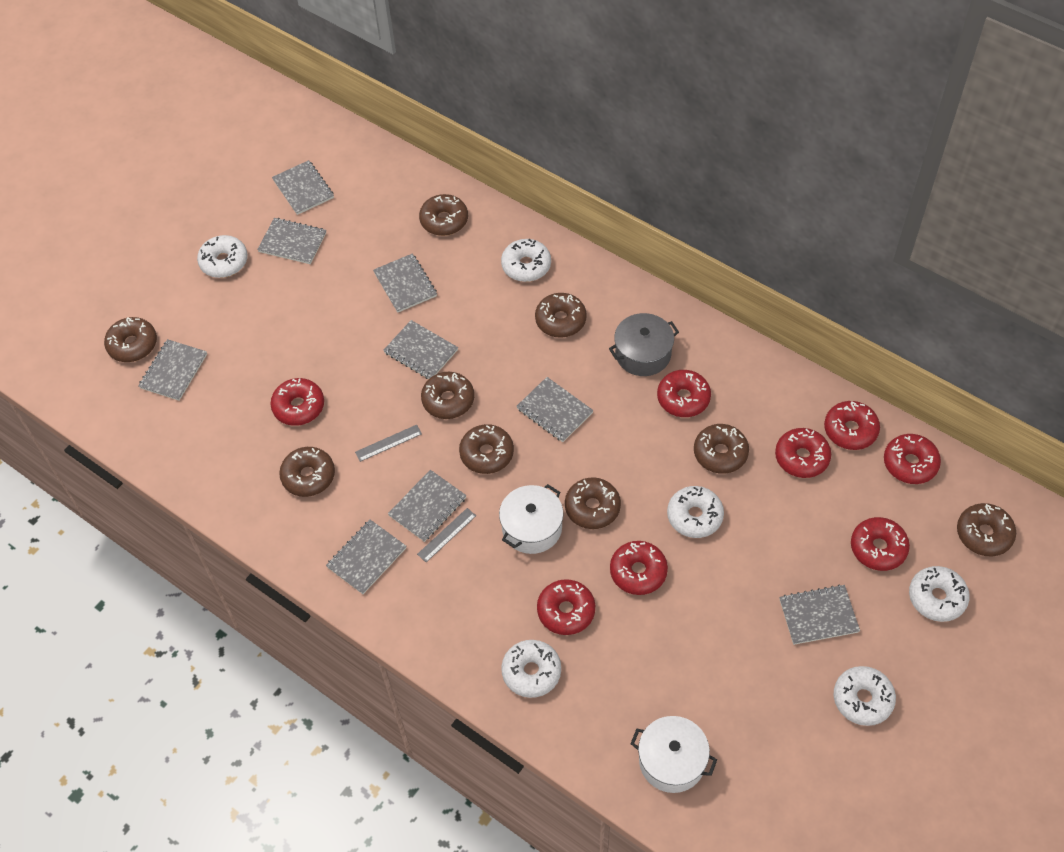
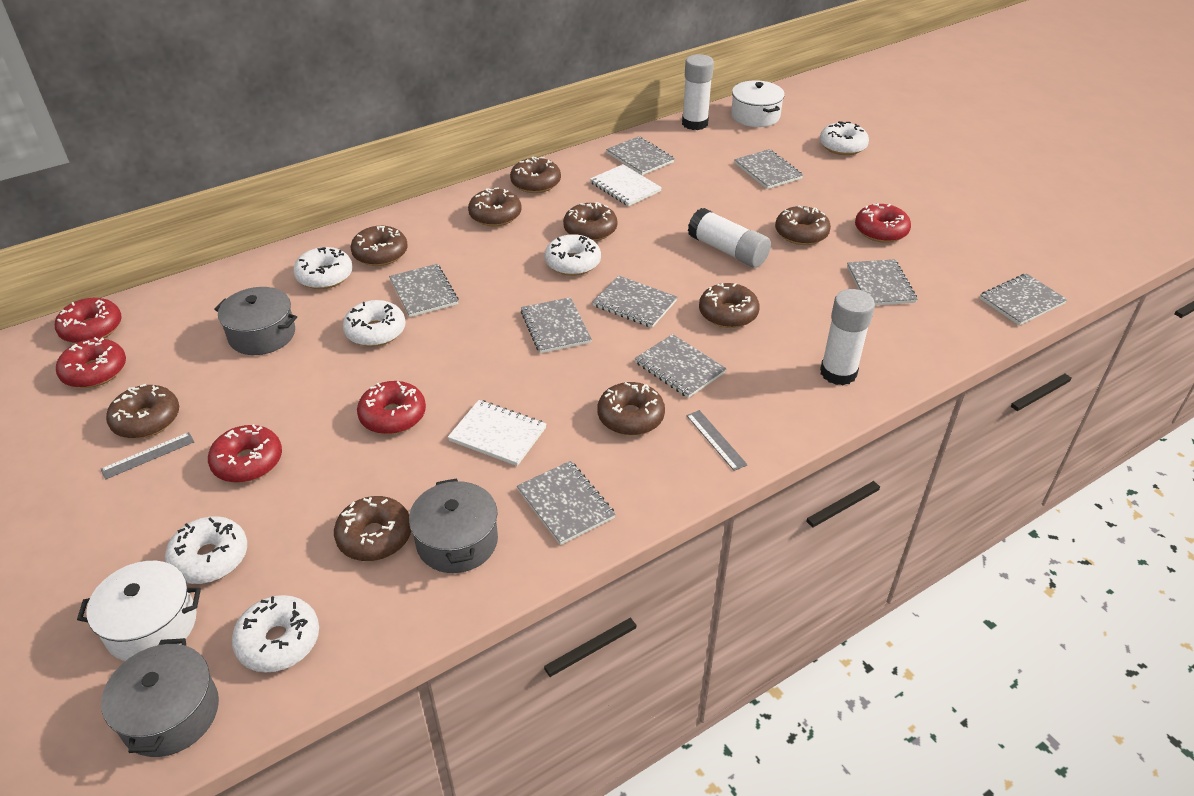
grey pot: [609,313,679,376] = 1 -> [101,638,219,757] [214,287,297,355] [409,478,498,573] = 3
red donut: [270,378,324,426] [537,579,595,635] [610,541,668,595] [657,370,711,417] [775,428,831,478] [824,401,880,450] [851,517,910,571] [884,434,941,484] = 8 -> [55,298,122,343] [56,337,126,388] [208,424,282,483] [357,381,426,434] [855,203,911,243] = 5
white glue stick: none = 0 -> [682,54,714,130] [688,208,771,268] [820,289,875,385] = 3
white notebook: none = 0 -> [448,400,546,466] [590,164,662,206] = 2

